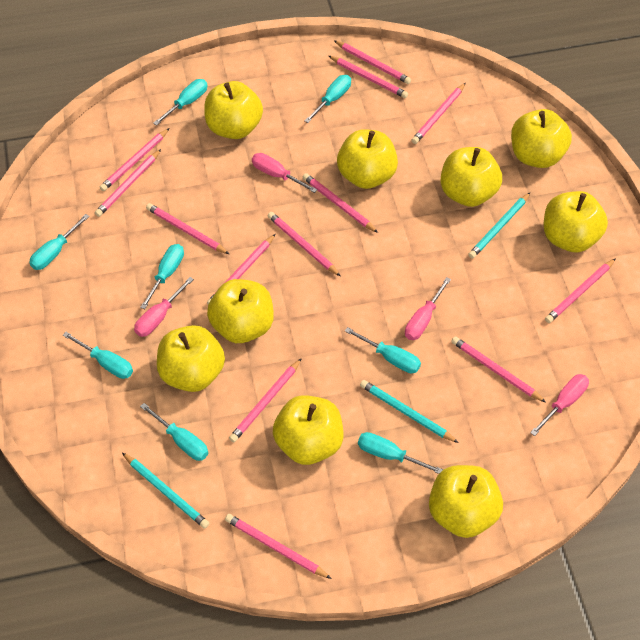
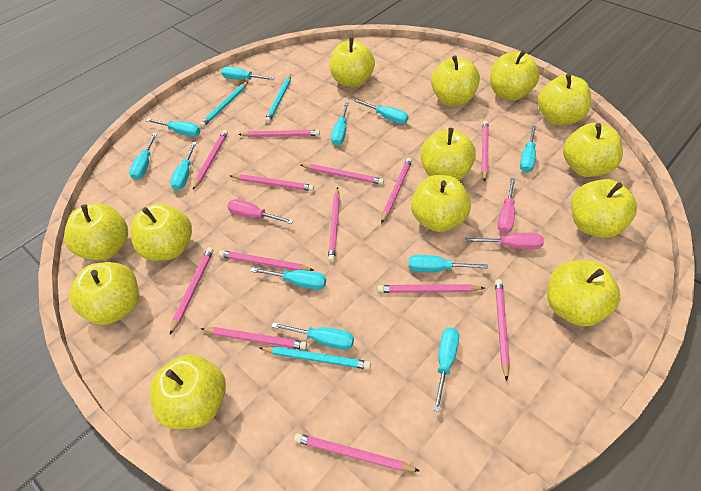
pink screwdriver: [134,277,194,337] [252,153,317,193] [405,277,451,340] [530,374,589,436] = 4 -> [227,199,293,224] [465,233,544,250] [498,178,515,234] = 3
turquoise screwdriver: [29,214,90,270] [63,332,133,379] [140,244,184,309] [140,403,208,461] [153,79,207,126] [304,75,351,123] [345,327,421,373] [358,432,443,474] = 8 -> [129,133,157,180] [146,119,200,137] [170,142,197,190] [222,67,275,80] [250,267,326,290] [272,322,354,350] [331,103,349,146] [354,99,408,124] [409,255,488,272] [433,328,459,412] [520,126,536,173] = 11
yellow apple: [157,325,225,392] [204,81,263,139] [207,279,274,343] [273,395,343,465] [337,129,398,189] [429,465,503,538] [441,147,502,207] [511,109,572,168] [544,191,608,253] = 9 -> [64,203,128,260] [69,262,139,325] [130,203,192,261] [150,354,226,429] [330,37,375,87] [411,175,471,232] [421,128,476,180] [431,55,480,106] [490,50,540,101] [538,73,591,125] [547,261,621,327] [563,123,623,177] [571,179,637,238] = 13

